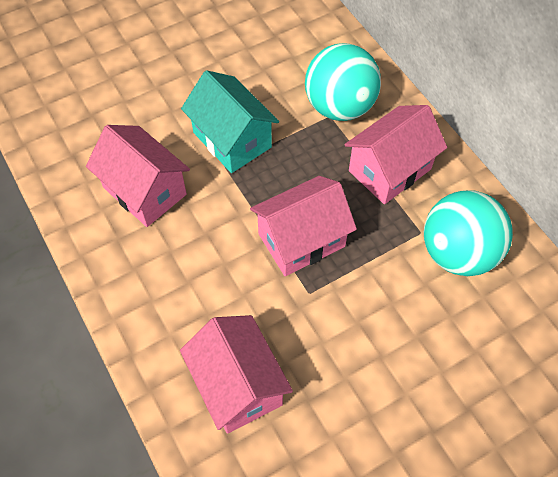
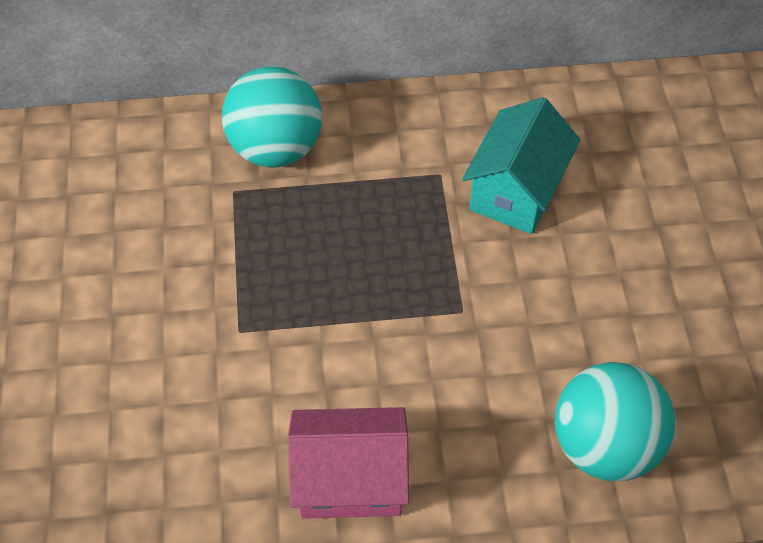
pink house: [86,125,190,227] [180,315,293,434] [250,176,357,276] [344,105,447,204] = 4 -> [288,407,409,519] = 1

